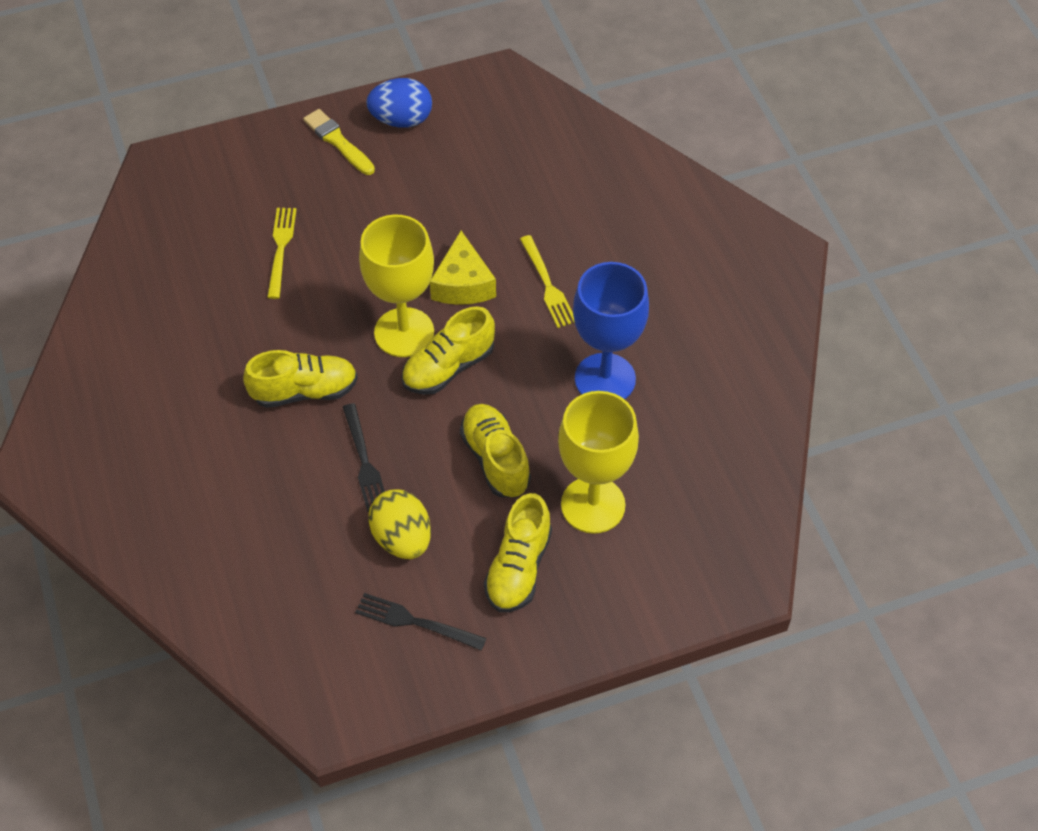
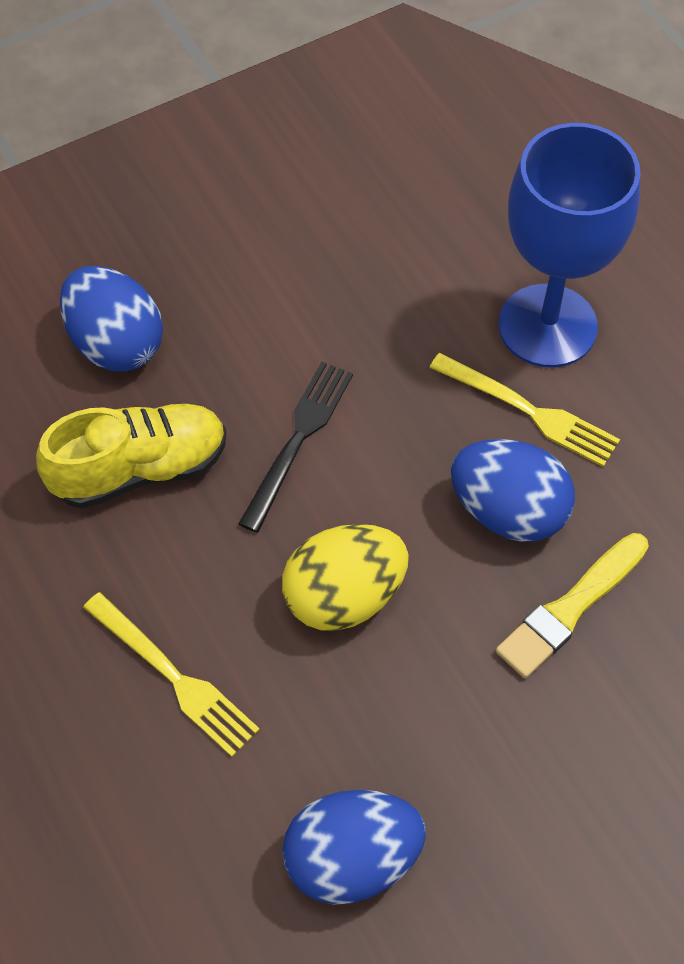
black fork: [343,403,385,512] [355,593,486,651] = 2 -> [238,362,353,533] = 1
blue egg: [366,78,432,128] = 1 -> [60,266,163,372] [282,790,426,905] [451,439,575,542] = 3
yellow cheese: [430,231,496,305] = 1 -> none = 0
yellow goblet: [359,215,434,357] [558,391,639,534] = 2 -> none = 0
yellow shoe: [243,350,358,408] [402,306,495,395] [460,404,531,497] [484,493,552,612] = 4 -> [36,404,226,509] = 1

